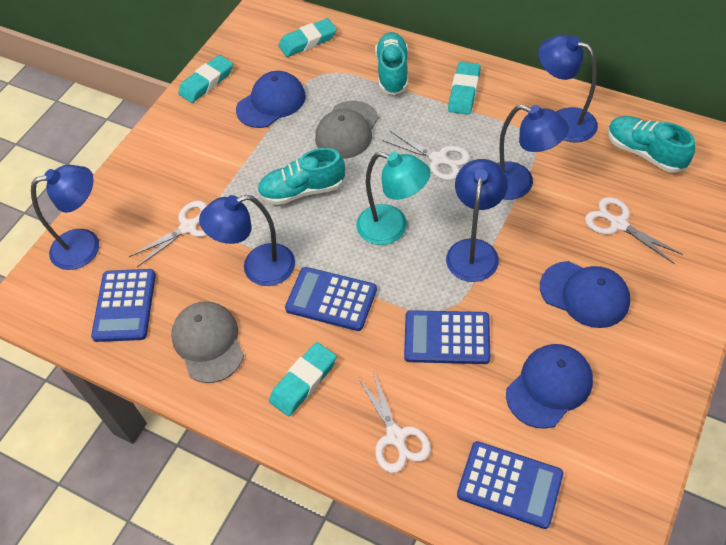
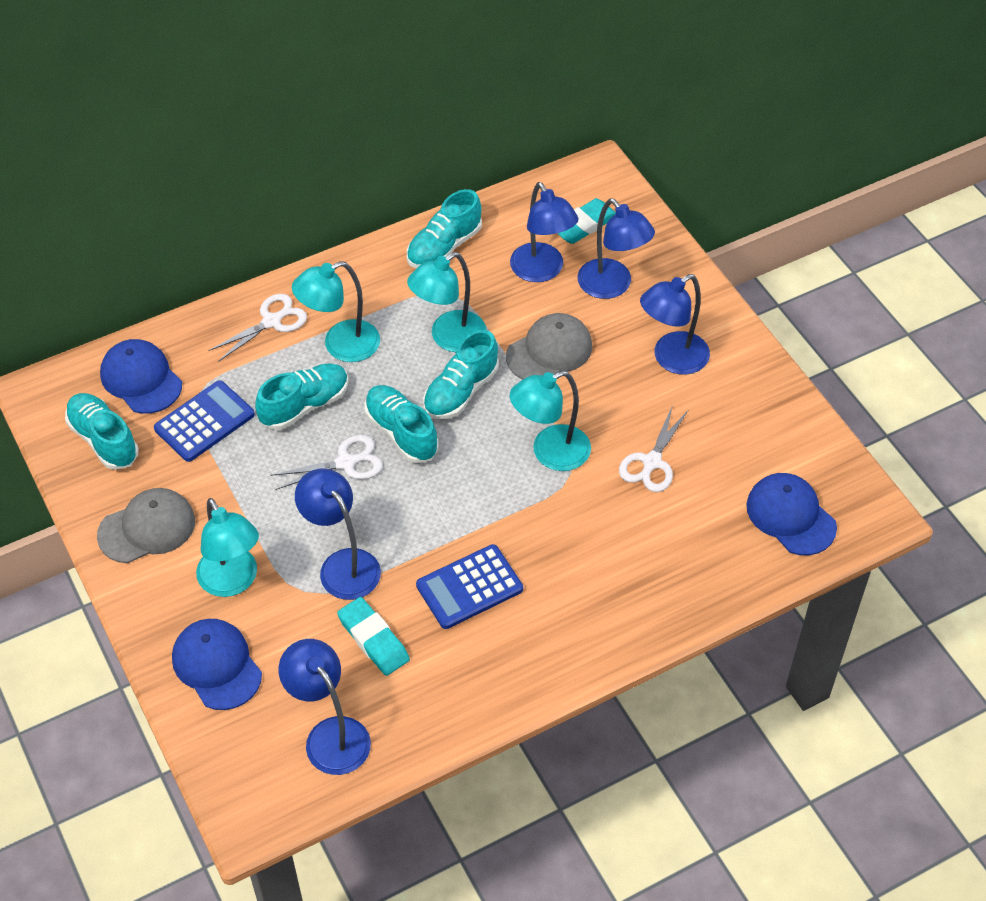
blue calculator: [91,269,156,342] [285,267,377,331] [404,310,490,364] [457,441,563,529] = 4 -> [154,380,255,462] [416,544,523,629] = 2
turquoise eraser: [178,55,233,103] [269,342,337,416] [278,18,337,57] [448,62,481,115] = 4 -> [337,597,410,676] [557,198,616,244] = 2
turquoise lamp: [356,152,430,245] = 1 -> [196,498,259,597] [292,261,380,362] [407,252,486,352] [510,371,591,471] = 4
turquoise shoe: [257,148,345,205] [375,32,408,95] [608,116,695,173] = 3 -> [65,393,139,470] [255,363,349,430] [365,385,438,463] [407,189,482,268] [423,330,499,419] = 5
white scissors: [129,201,207,267] [358,370,431,473] [382,130,470,181] [585,197,683,264] = 4 -> [208,294,307,362] [271,435,383,490] [619,405,689,492] = 3

